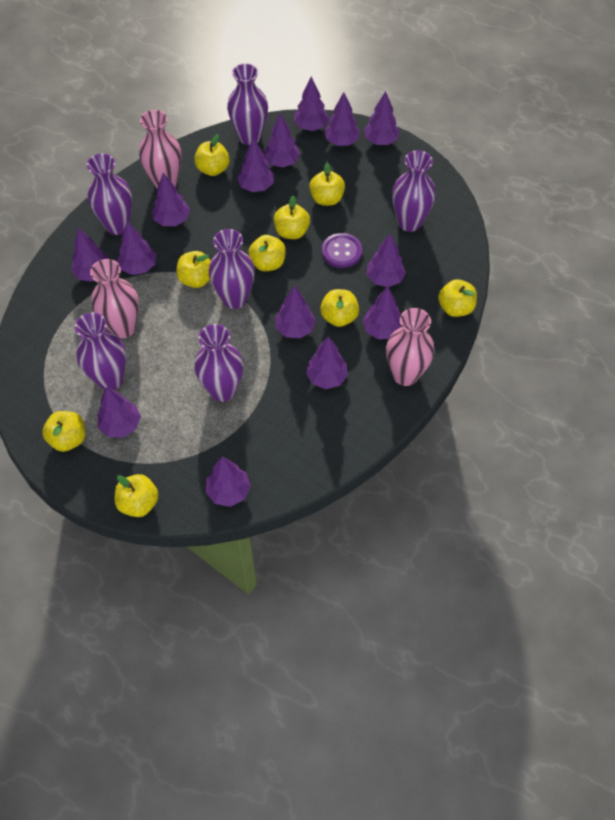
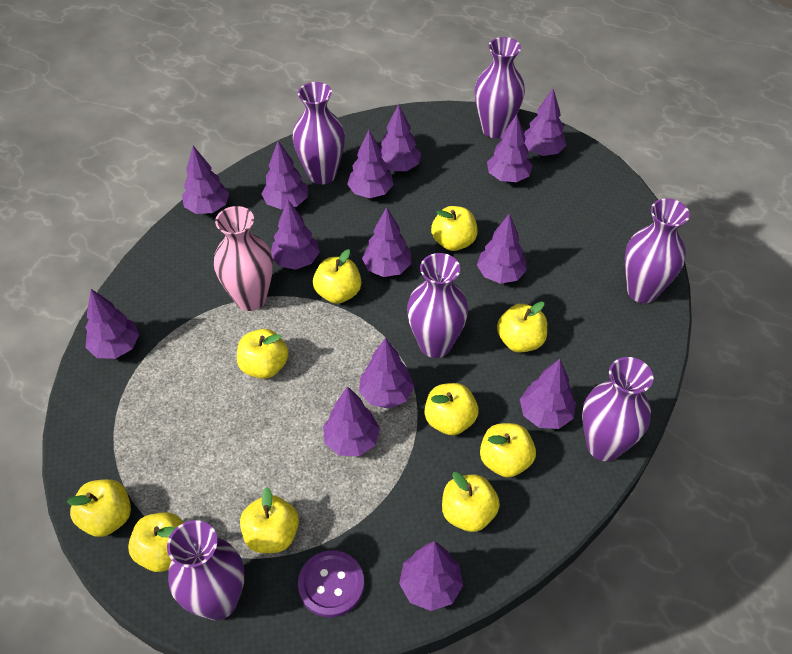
pink vase: [90,259,139,338] [139,110,181,188] [386,308,435,386] = 3 -> [214,206,273,311] = 1
yellow apple: [42,411,85,452] [115,474,158,517] [176,251,211,288] [194,134,230,176] [248,235,286,271] [274,196,310,239] [309,163,345,206] [320,289,359,327] [438,279,477,317] = 9 -> [67,479,131,537] [128,512,183,572] [237,329,289,379] [240,487,299,553] [313,249,361,304] [425,383,478,435] [431,206,478,251] [442,472,500,532] [480,423,536,478] [497,302,547,353] = 10

